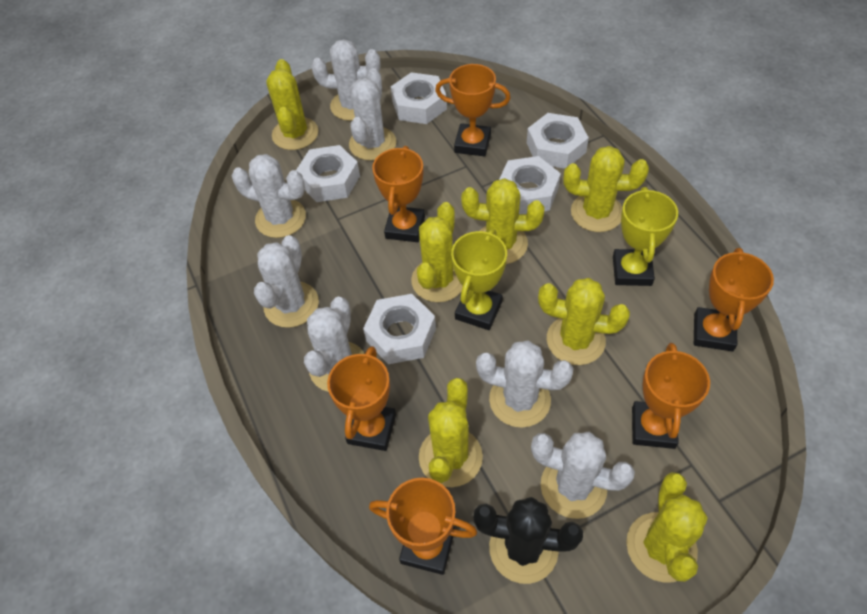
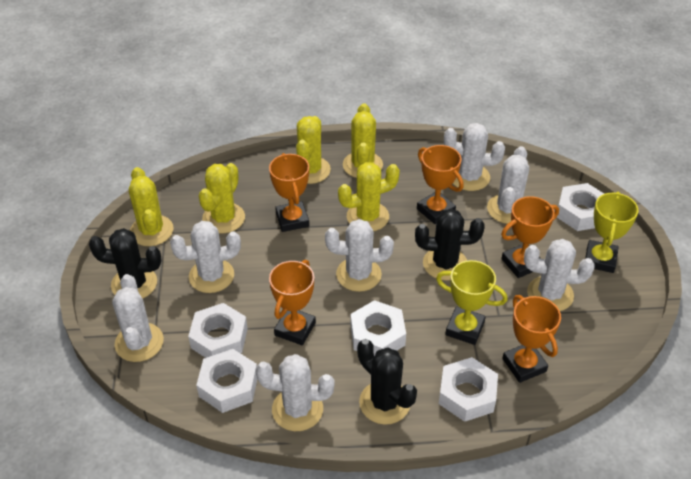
black cactus: [474,497,583,584] = 1 -> [89,228,162,299] [357,339,417,425] [415,209,485,281] = 3
orange trophy: [327,346,396,451] [369,478,477,575] [372,146,425,242] [435,64,510,157] [632,343,710,449] [694,248,774,352] = 6 -> [269,153,309,232] [269,260,316,345] [417,145,464,224] [501,196,559,278] [502,295,561,383] = 5
yellow cactus: [266,59,318,150] [411,202,463,302] [419,378,483,487] [461,178,545,264] [538,278,630,365] [564,146,649,232] [626,472,708,583] = 7 -> [129,167,174,246] [199,163,245,233] [296,116,331,184] [338,162,400,231] [343,103,383,178] = 5

